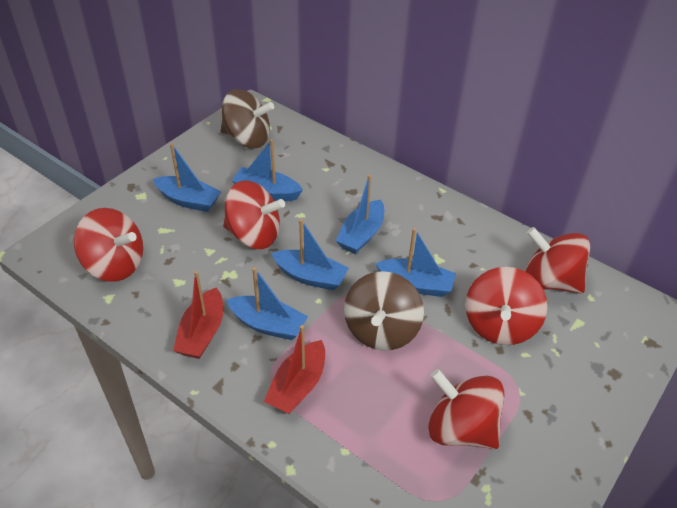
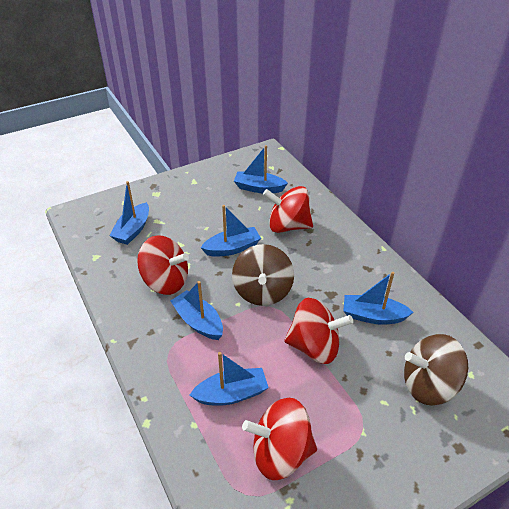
red boat: [173,271,223,359] [264,325,325,414] = 2 -> none = 0
red spinning top: [74,208,143,282] [223,180,285,249] [428,369,504,449] [465,267,547,345] [525,227,590,293] = 5 -> [137,235,189,295] [242,398,317,480] [263,186,313,233] [284,298,353,364] = 4

